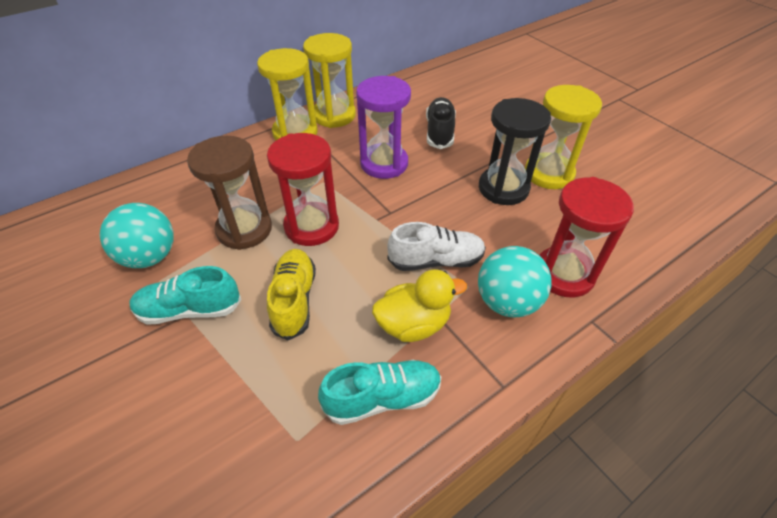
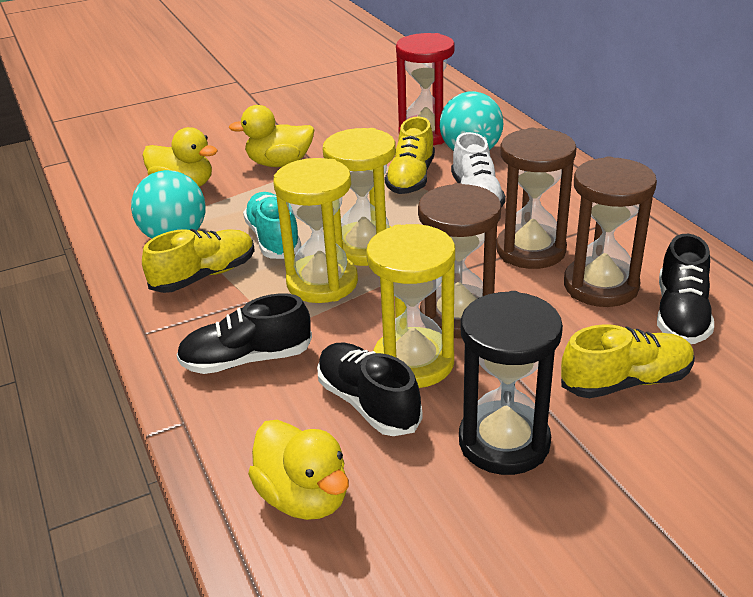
black shoe: [426,97,456,149] = 1 -> [176,294,312,374] [317,343,423,436] [657,234,714,344] = 3
brown hourglass: [187,136,272,250] = 1 -> [418,183,501,339] [496,128,576,269] [564,156,657,307] = 3
purple hourglass: [356,76,411,179] = 1 -> none = 0
red hourglass: [267,133,339,246] [539,177,634,298] = 2 -> [396,33,455,145] = 1
turquoise shoe: [129,266,242,325] [318,360,441,425] = 2 -> [243,192,301,259] = 1
yellow duck: [372,269,467,342] = 1 -> [143,127,218,187] [229,105,315,167] [248,420,349,520] = 3
yellow shoe: [267,249,316,341] = 1 -> [142,229,255,293] [385,117,435,194] [561,324,695,398] = 3

